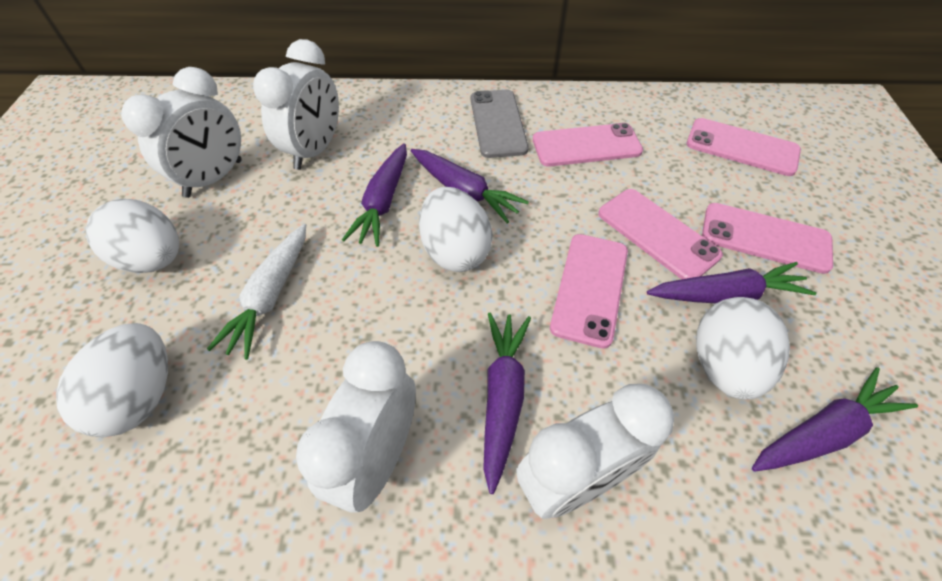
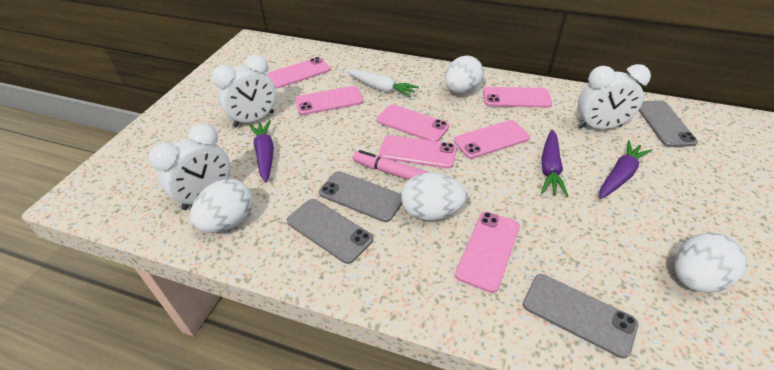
grey phone: [471,90,529,158] = 1 -> [287,199,373,264] [319,171,402,222] [523,274,638,359] [638,100,698,147] = 4
pink marker: none = 0 -> [353,150,430,180] = 1
pink phone: [533,123,643,167] [550,234,628,349] [598,189,723,279] [687,118,801,176] [702,203,833,274] = 5 -> [267,57,330,88] [295,86,363,115] [377,104,449,141] [379,135,457,168] [454,120,530,159] [455,212,520,293] [483,87,552,108] = 7
purple carrot: [342,143,407,247] [411,149,529,223] [483,313,531,494] [647,262,816,303] [752,367,918,472] = 5 -> [249,120,274,183] [541,130,568,197] [599,140,652,199] = 3
white clock: [121,67,242,198] [253,39,339,170] [296,341,416,513] [516,384,674,519] = 4 -> [148,123,230,210] [212,54,276,128] [577,64,651,129] = 3

